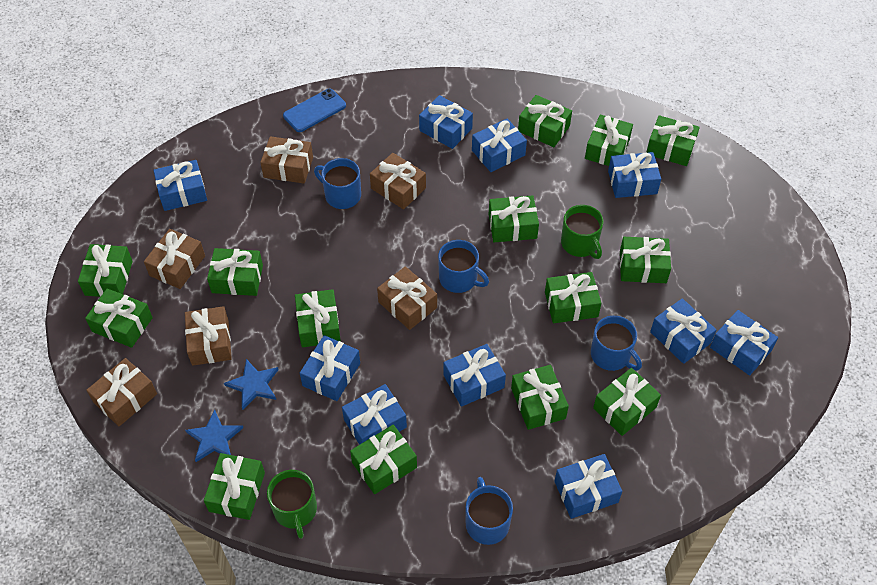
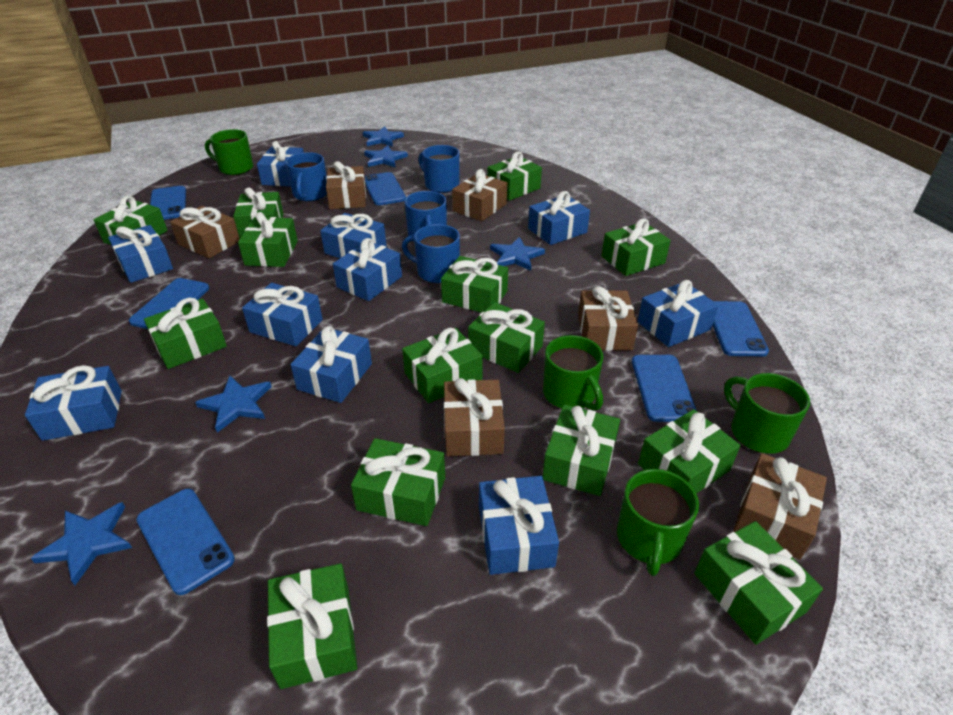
blue phone: [283,89,346,132] = 1 -> [129,278,209,329] [136,489,235,595] [150,186,186,220] [365,172,406,205] [632,355,697,422] [712,301,769,356] = 6
blue star: [185,409,243,462] [224,359,279,410] = 2 -> [31,502,132,585] [195,376,272,433] [363,126,404,147] [364,145,408,168] [490,237,545,271] = 5
green mug: [267,470,317,539] [561,205,604,259] = 2 -> [205,129,253,175] [543,335,604,411] [617,469,699,576] [724,373,810,454] = 4

